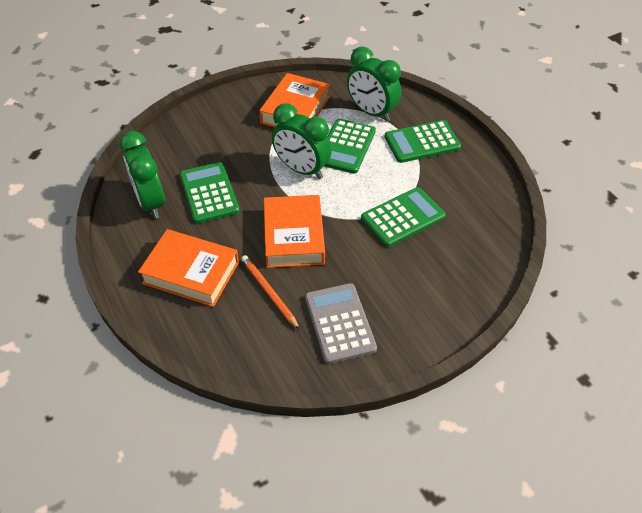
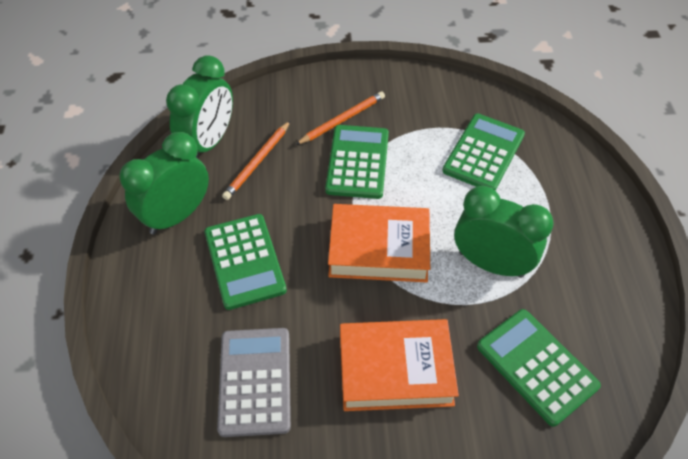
orange book: [138,229,239,307] [259,73,330,127] [264,195,325,268] = 3 -> [328,204,430,282] [340,319,459,411] = 2
orange pencil: [241,255,300,330] = 1 -> [222,121,290,200] [295,91,385,145] = 2

